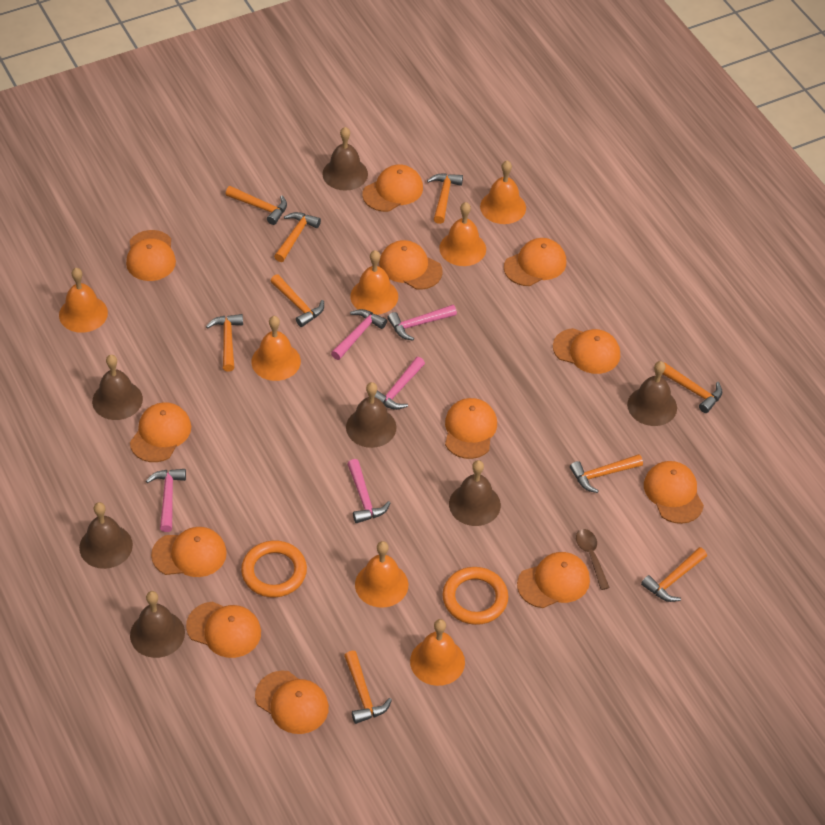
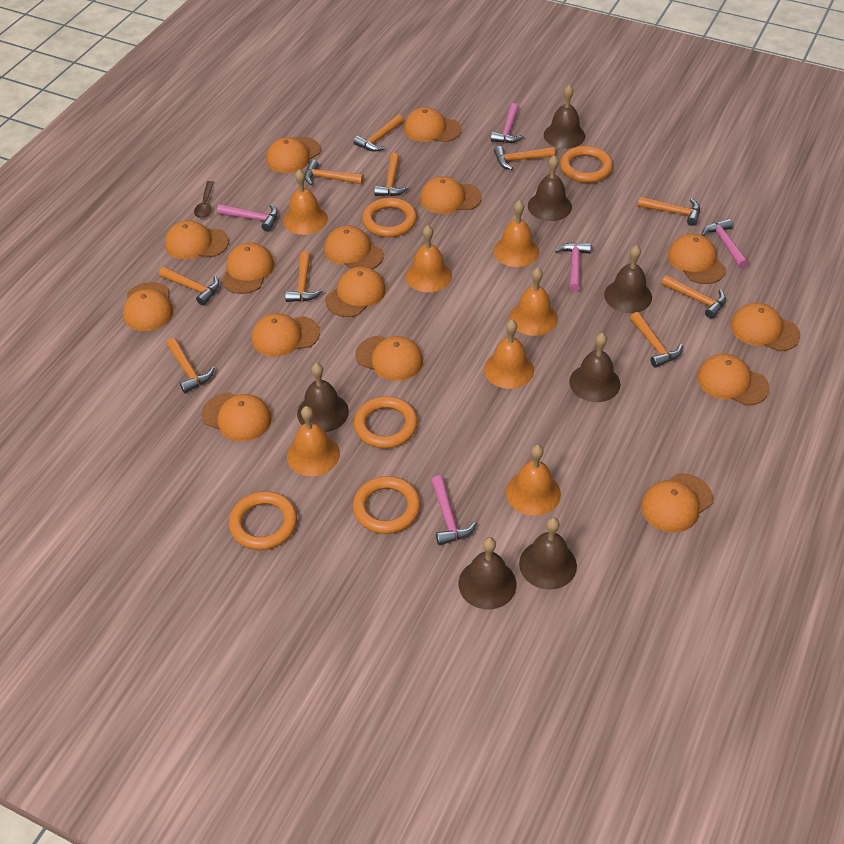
orange cap: [126,230,176,281] [130,402,191,462] [151,527,227,577] [186,602,261,658] [255,671,329,734] [362,164,423,212] [379,240,443,290] [445,398,497,459] [504,238,566,286] [517,552,590,608] [553,328,620,374] [644,461,704,524] = 12 -> [123,282,173,331] [165,220,229,260] [202,392,272,442] [221,242,274,294] [252,313,320,357] [266,137,321,173] [324,225,384,269] [325,267,386,317] [355,335,423,381] [404,107,461,142] [420,176,482,214] [641,473,713,533] [668,234,726,284] [697,354,770,406] [730,303,800,351] = 15
orange hammer: [206,314,243,372] [226,186,287,225] [270,274,324,327] [274,212,321,262] [344,651,392,724] [427,173,463,224] [570,454,643,493] [641,547,707,602] [662,362,722,413] = 9 -> [159,267,219,305] [166,338,214,393] [285,251,322,302] [305,160,364,185] [353,115,403,152] [374,153,409,196] [494,146,555,170] [630,312,683,368] [638,197,700,226] [661,275,726,319] = 10
orange ring: [241,540,307,597] [442,567,508,625] = 2 -> [229,491,297,550] [353,476,421,534] [354,396,418,449] [362,198,417,237] [560,146,613,183] = 5

